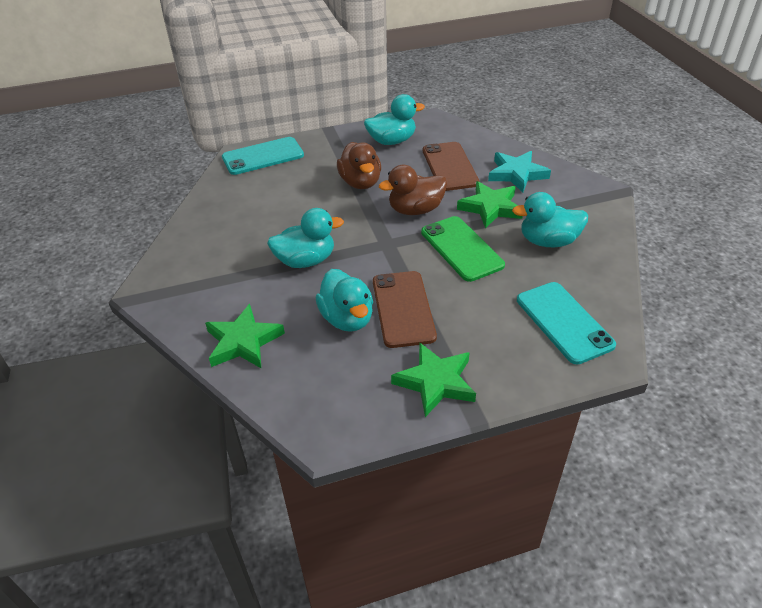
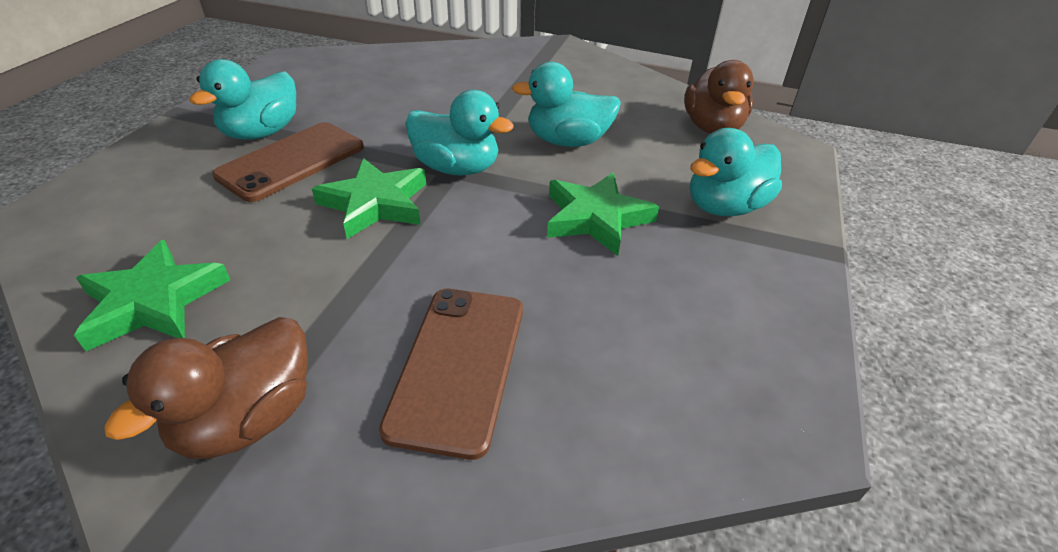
green phone: [421,216,505,282] = 1 -> none = 0
turquoise phone: [222,137,304,175] [517,282,616,365] = 2 -> none = 0
turquoise star: [488,151,551,192] = 1 -> none = 0

